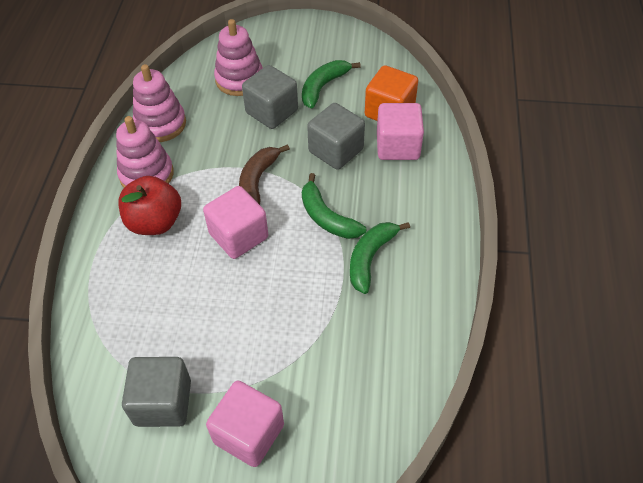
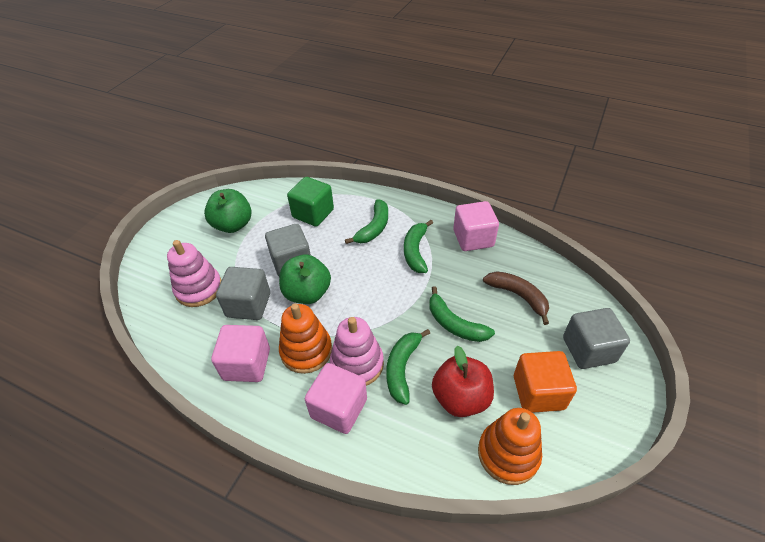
green apple: none = 0 -> [204,189,251,233] [279,254,331,304] = 2
green banana: [302,60,361,109] [302,173,366,239] [350,222,410,294] = 3 -> [345,199,388,244] [386,329,430,405] [404,220,433,273] [429,286,495,342] = 4
green cube: none = 0 -> [287,177,334,227] = 1
orange stacking toy: none = 0 -> [279,303,332,374] [478,408,542,485] = 2
pink stacking toy: [116,116,174,188] [133,64,186,142] [214,19,263,96] = 3 -> [167,240,222,307] [330,317,384,386] = 2

